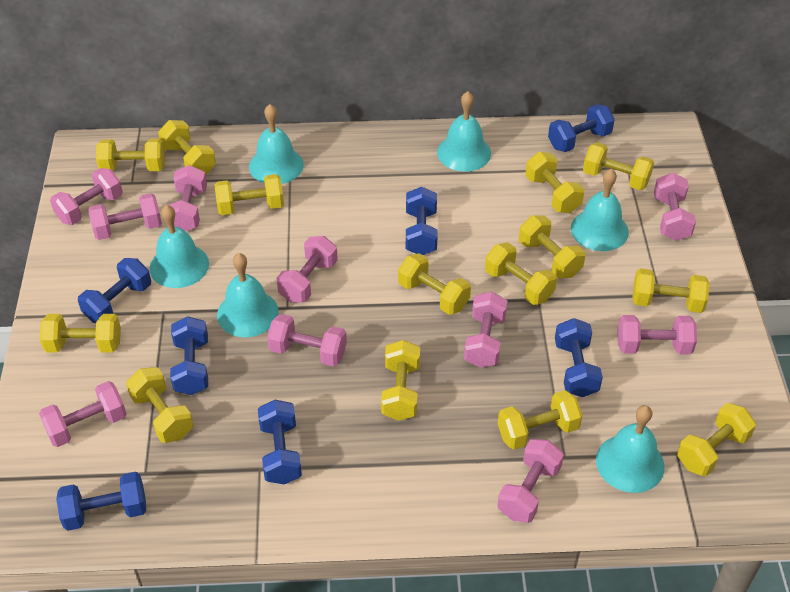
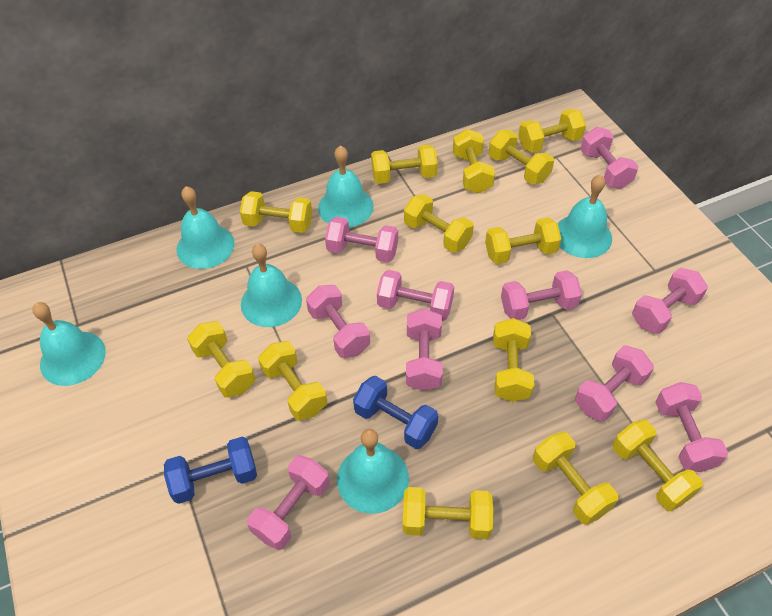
blue dumbbell: [56,472,146,531] [78,258,151,323] [170,316,208,395] [258,400,302,485] [406,187,437,255] [548,104,615,152] [555,318,603,397] = 7 -> [164,437,257,504] [353,376,438,449] = 2
yellow dumbbell: [39,314,121,352] [96,138,165,171] [126,367,193,443] [158,120,216,175] [215,174,284,215] [381,340,420,421] [398,253,471,315] [485,242,557,305] [498,390,583,450] [519,215,585,278] [525,152,585,213] [583,142,654,190] [632,268,710,313] [677,403,756,476] = 14 -> [187,321,256,398] [240,191,312,233] [258,341,327,421] [371,144,438,184] [403,487,493,539] [404,194,474,253] [453,129,495,193] [485,217,561,264] [489,130,554,184] [493,318,534,402] [518,109,586,153] [533,432,618,525] [613,420,703,511] = 13

